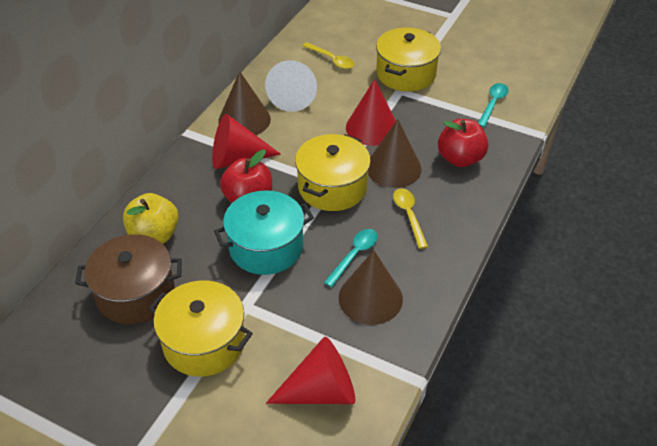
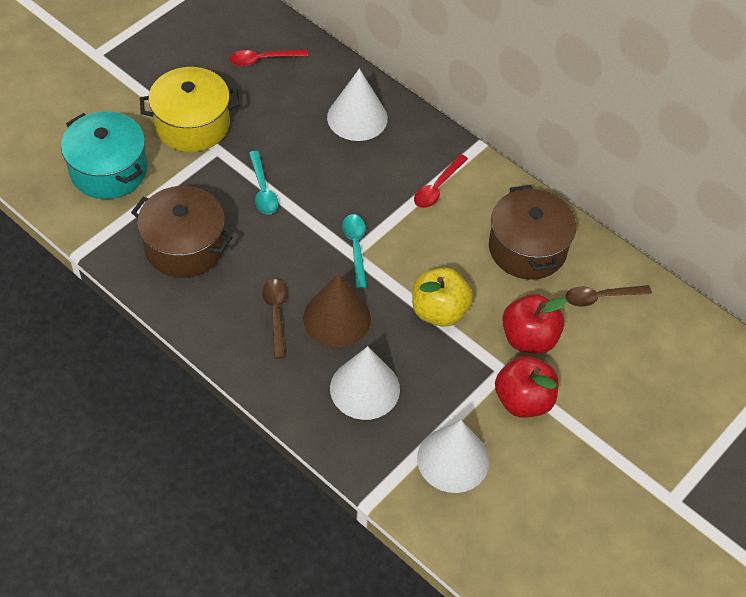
brown cone: [218,71,271,135] [339,250,403,325] [368,119,422,188] = 3 -> [303,274,371,347] = 1
brown pot: [75,234,182,324] = 1 -> [131,186,233,278] [489,185,576,280] = 2
brown spoon: none = 0 -> [262,279,287,359] [566,285,652,307] = 2
red cone: [212,114,281,169] [266,337,355,404] [346,79,396,146] = 3 -> none = 0
red spoon: none = 0 -> [229,49,308,66] [414,154,468,208] = 2
white cone: [265,60,317,112] = 1 -> [327,69,388,141] [330,346,400,420] [417,420,489,493] = 3
yellow pot: [148,280,253,377] [295,134,371,211] [376,28,441,91] = 3 -> [140,67,240,152] = 1
yellow spoon: [302,42,354,69] [393,188,428,249] = 2 -> none = 0

